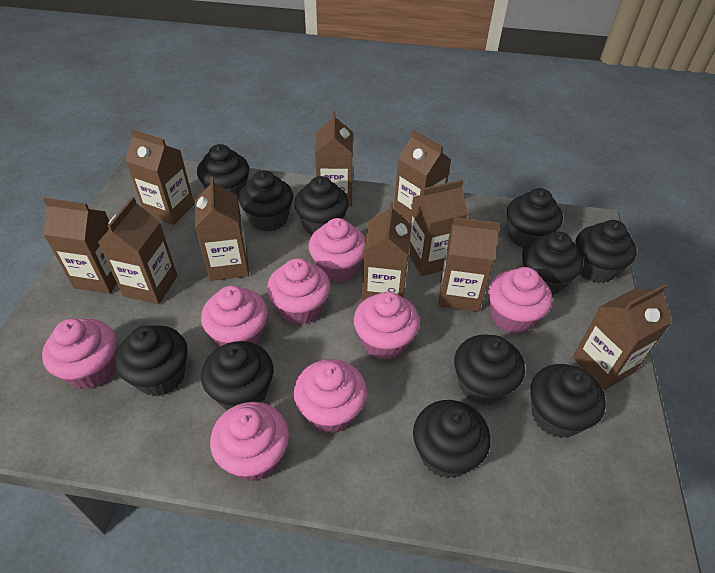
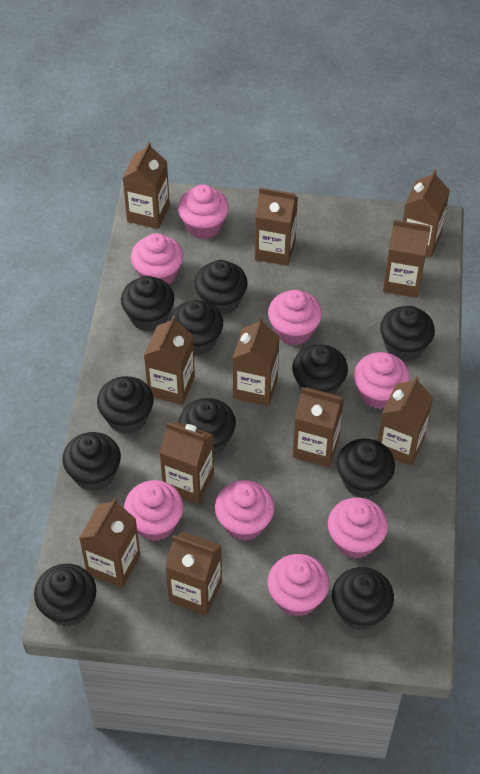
brown carton: [43,198,117,294] [98,197,178,304] [126,130,194,225] [195,176,249,281] [315,111,353,207] [362,202,412,301] [394,130,451,223] [409,180,468,276] [439,217,500,312] [573,284,672,390] = 10 -> [79,498,140,588] [123,142,170,229] [144,315,195,405] [159,421,214,504] [165,531,222,615] [233,317,280,406] [255,188,298,266] [293,387,344,467] [378,376,433,466] [383,220,431,298] [403,170,450,258] = 11

